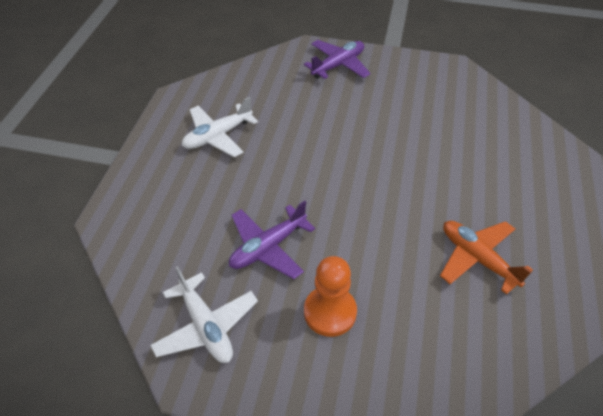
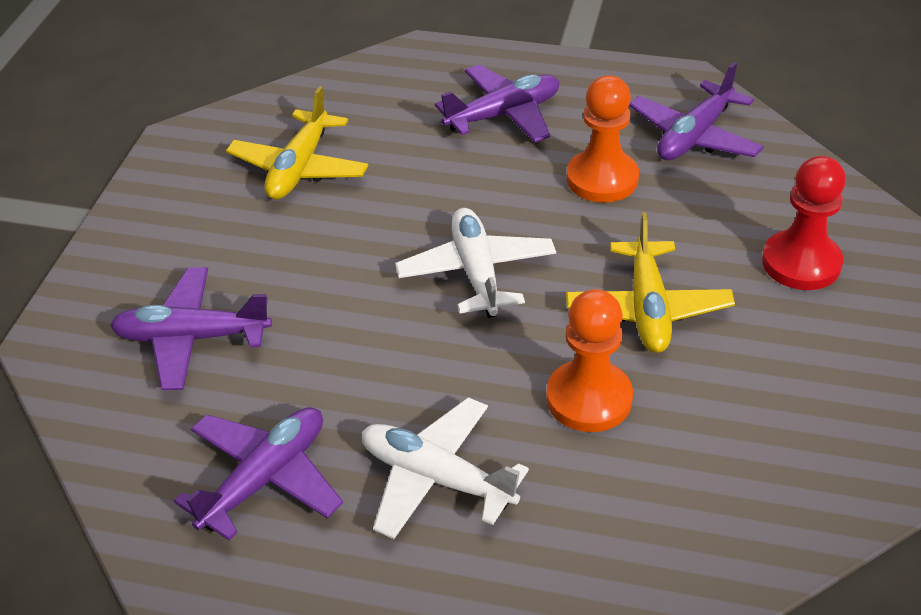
orange pawn: [304,256,357,337] = 1 -> [546,289,633,432] [567,75,639,202] = 2
orange plane: [440,221,533,295] = 1 -> none = 0
purple plane: [229,200,315,279] [304,40,370,79] = 2 -> [110,267,272,390] [174,407,343,540] [435,65,559,142] [629,62,764,160] = 4
red pawn: none = 0 -> [762,156,846,290] = 1
yellow plane: none = 0 -> [226,86,369,200] [566,213,735,353] = 2

